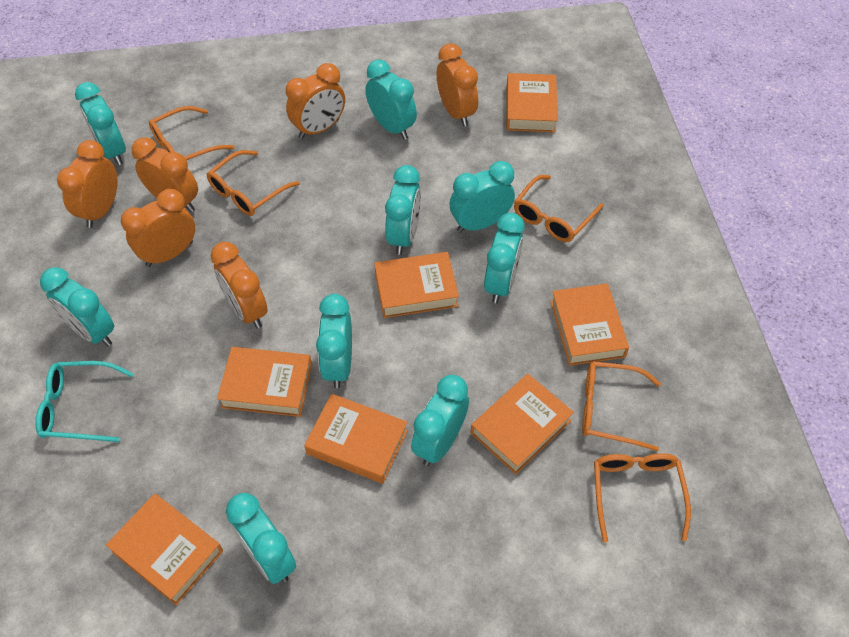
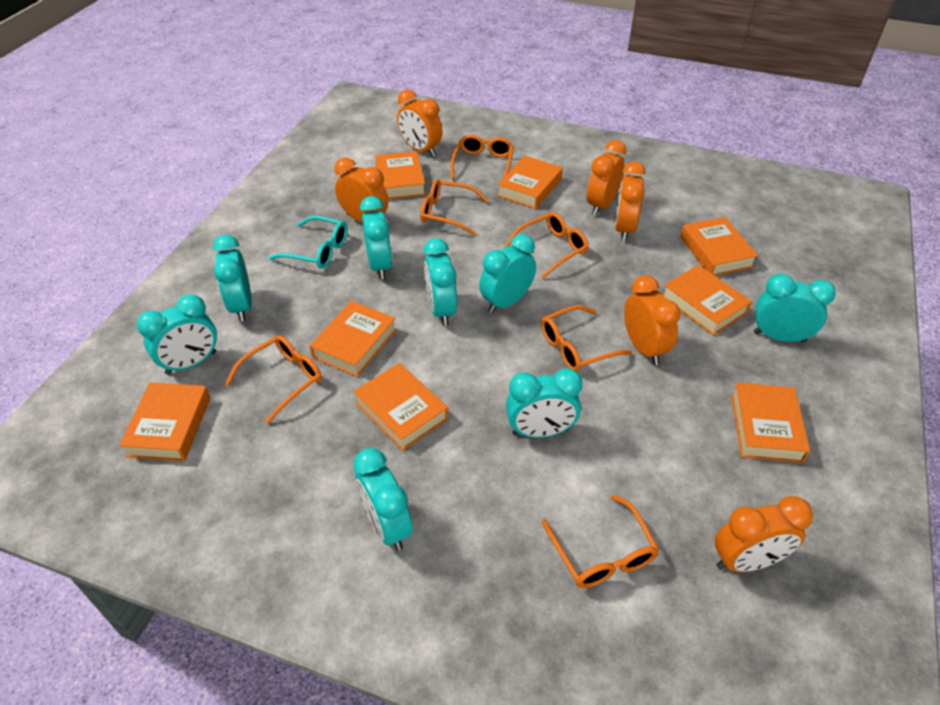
orange book: [106,494,223,605] [217,347,312,417] [304,394,408,484] [374,252,459,318] [471,374,574,474] [506,73,558,132] [550,284,629,366] = 7 -> [119,382,210,461] [310,301,397,377] [353,363,448,451] [375,151,426,199] [497,156,563,209] [664,265,752,336] [680,217,758,276] [731,383,810,463] = 8
orange glasses: [149,106,235,160] [207,150,300,216] [514,175,603,242] [582,361,661,451] [594,453,691,543] = 5 -> [225,335,322,424] [420,179,489,235] [451,134,514,180] [504,212,589,279] [541,305,632,372] [542,494,659,588] = 6
turquoise clock: [40,267,114,346] [75,82,126,165] [226,493,296,584] [316,294,352,388] [365,59,417,140] [385,165,421,255] [411,375,469,466] [449,161,515,233] [484,213,524,303] = 9 -> [137,294,217,375] [213,235,252,321] [353,448,413,550] [360,196,392,279] [423,238,457,326] [479,234,536,313] [506,368,583,438] [754,273,836,342] = 8

